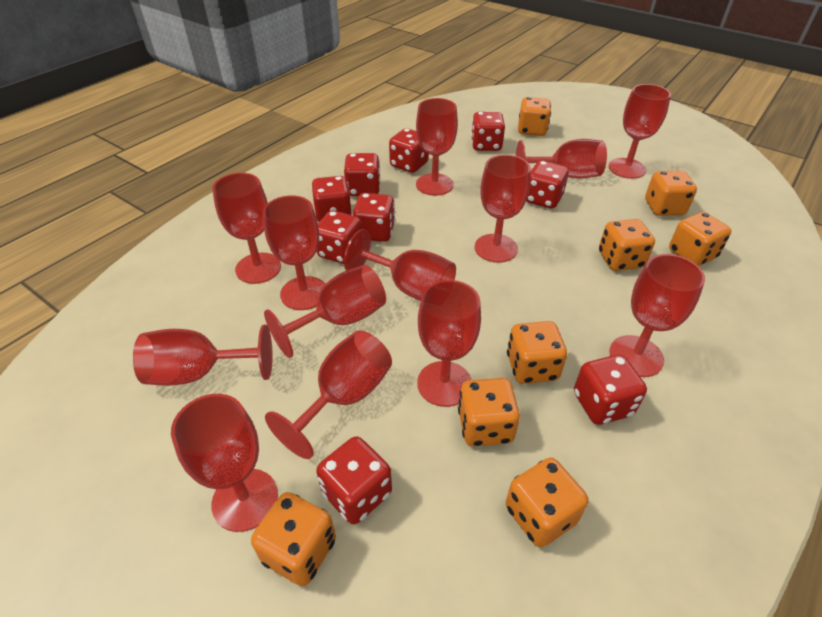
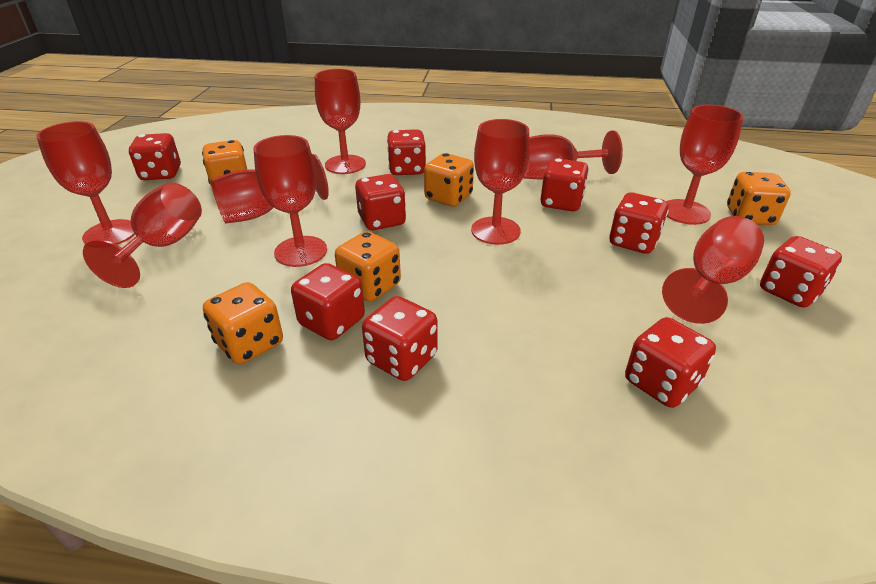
orange dice: [251,492,336,586] [458,378,520,446] [506,458,589,547] [507,321,567,384] [518,97,551,136] [599,219,655,271] [645,171,697,216] [669,212,731,266] = 8 -> [202,140,247,187] [203,282,283,364] [335,231,401,302] [424,153,474,207] [727,172,791,225] = 5
red goblet: [133,325,273,386] [171,394,278,532] [212,173,281,284] [263,195,325,310] [264,265,386,358] [265,330,392,459] [344,229,456,301] [416,98,458,196] [417,280,481,407] [475,155,530,263] [516,139,607,179] [608,84,671,179] [609,254,705,377] = 13 -> [36,121,135,245] [83,182,202,288] [211,154,329,224] [253,135,327,267] [315,69,366,174] [471,119,530,245] [523,130,623,180] [662,216,764,324] [666,105,744,225] = 9

